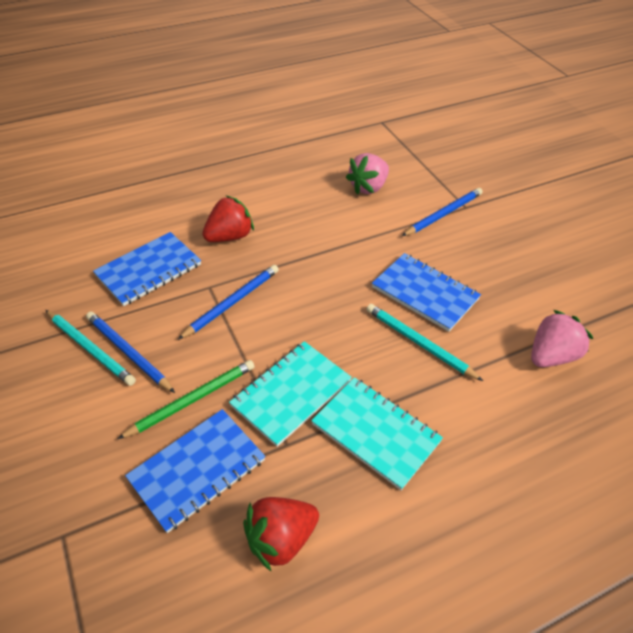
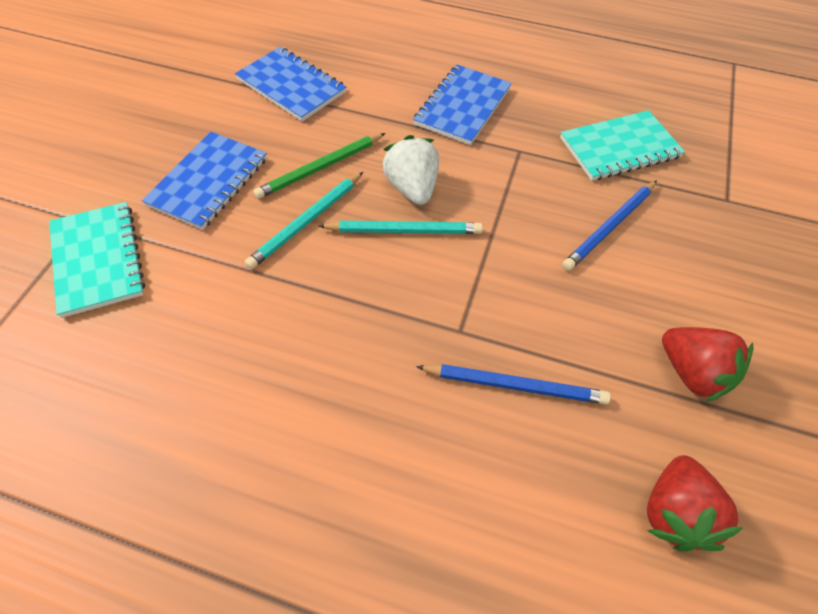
blue pencil: [86,311,175,393] [178,265,279,340] [402,188,483,236] = 3 -> [416,364,611,404] [562,180,657,271] = 2
pink strawberry: [346,153,389,194] [531,310,593,367] = 2 -> none = 0
white strawberry: none = 0 -> [382,135,439,205] = 1

